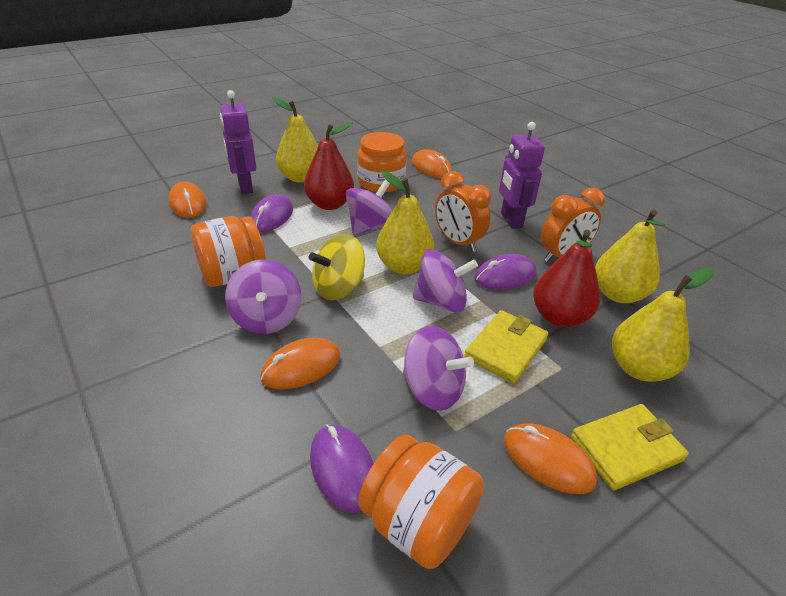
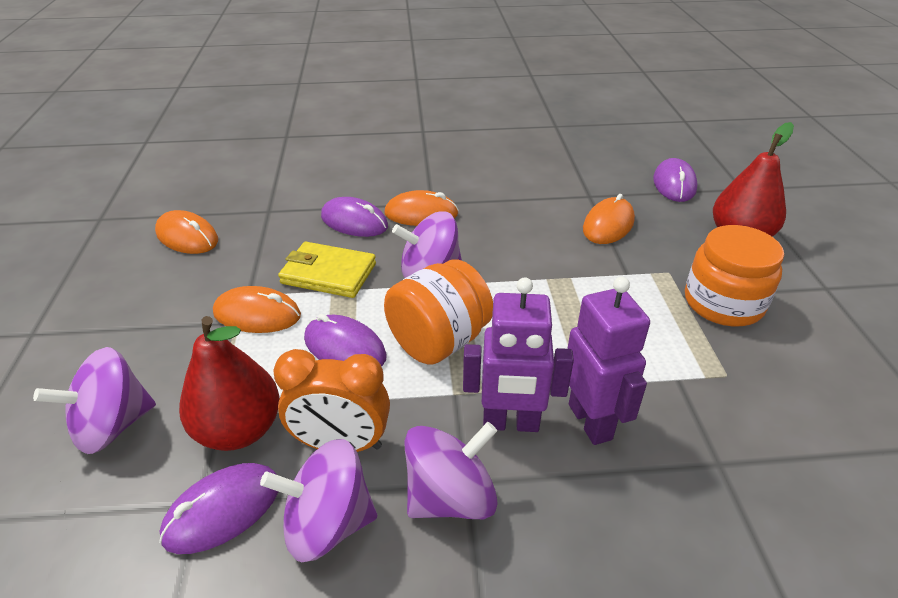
orange clock: [435,171,491,252] [541,188,605,262] = 2 -> [273,349,390,452] = 1
orange jar: [190,216,266,287] [357,132,407,192] [358,435,484,569] = 3 -> [384,260,493,365] [685,225,784,326] = 2
purple mouse: [250,194,293,232] [310,424,374,513] [474,254,536,290] = 3 -> [159,463,278,554] [304,314,387,366] [321,197,388,237] [653,158,698,202] = 4
yellow pear: [272,97,318,183] [376,171,434,274] [595,209,665,303] [612,267,714,382] = 4 -> none = 0
yellow spinning top: [309,234,365,300] = 1 -> none = 0
yellow wallet: [464,310,549,384] [571,404,689,490] = 2 -> [278,242,376,298] = 1

